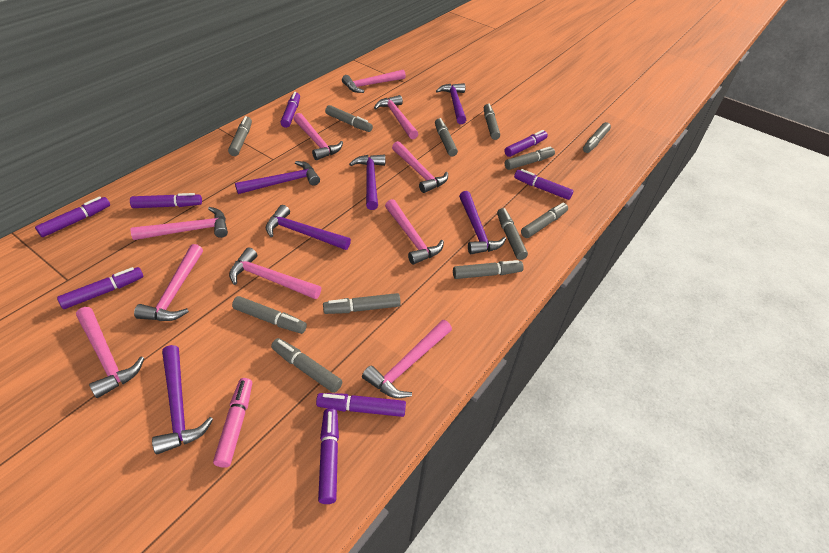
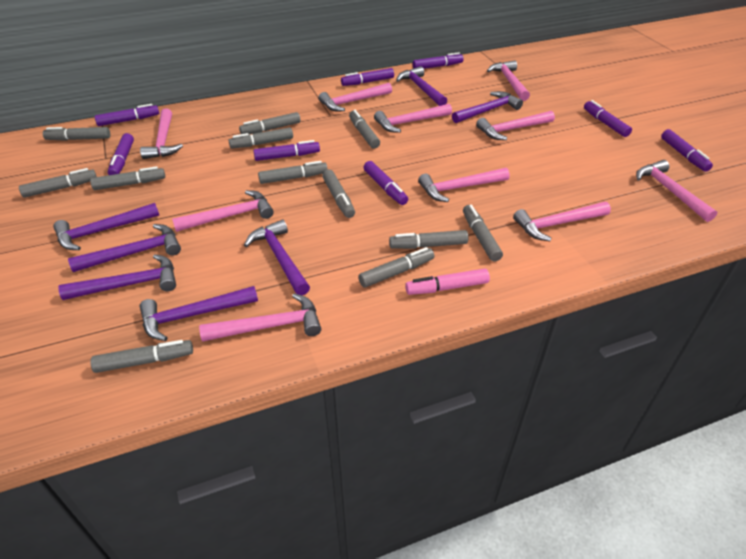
purple hammer: [152,345,213,454] [235,161,320,194] [266,205,351,250] [349,155,385,210] [436,83,466,124] [459,191,506,254] = 6 -> [53,203,159,250] [58,254,176,300] [68,224,181,272] [140,286,258,341] [244,219,310,295] [396,66,447,106] [452,91,523,123] = 7

